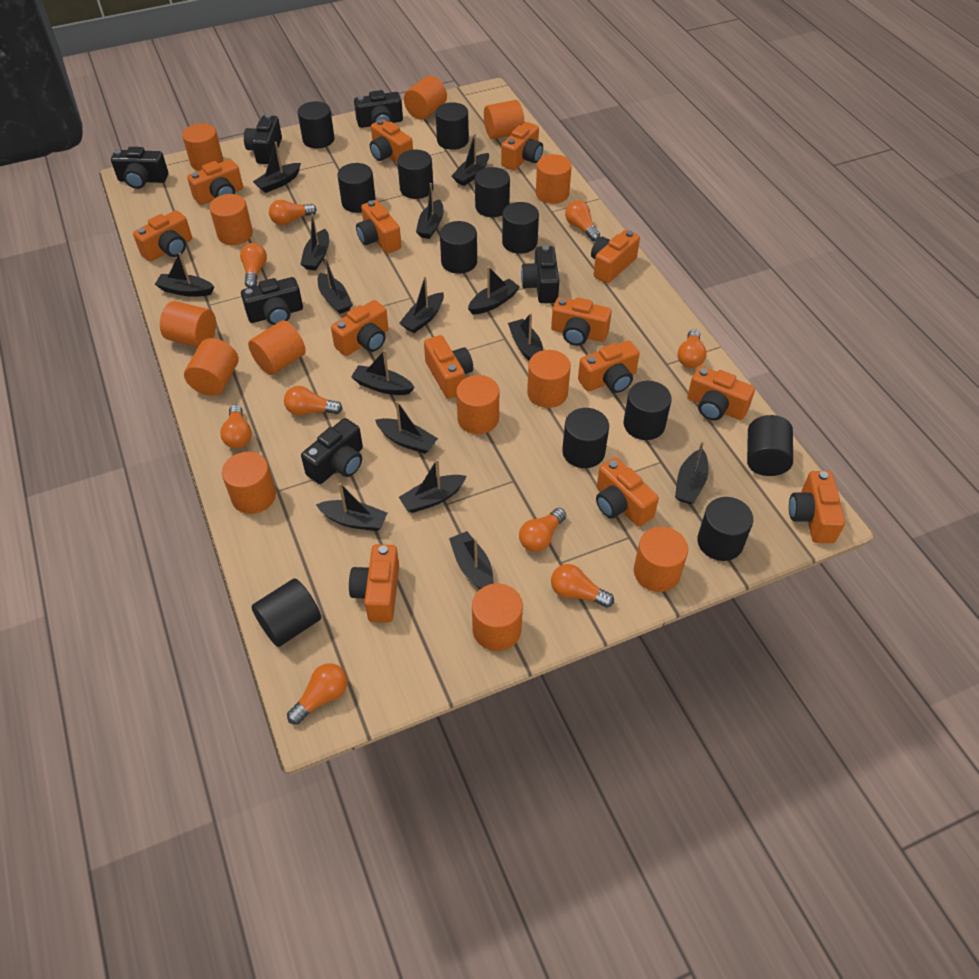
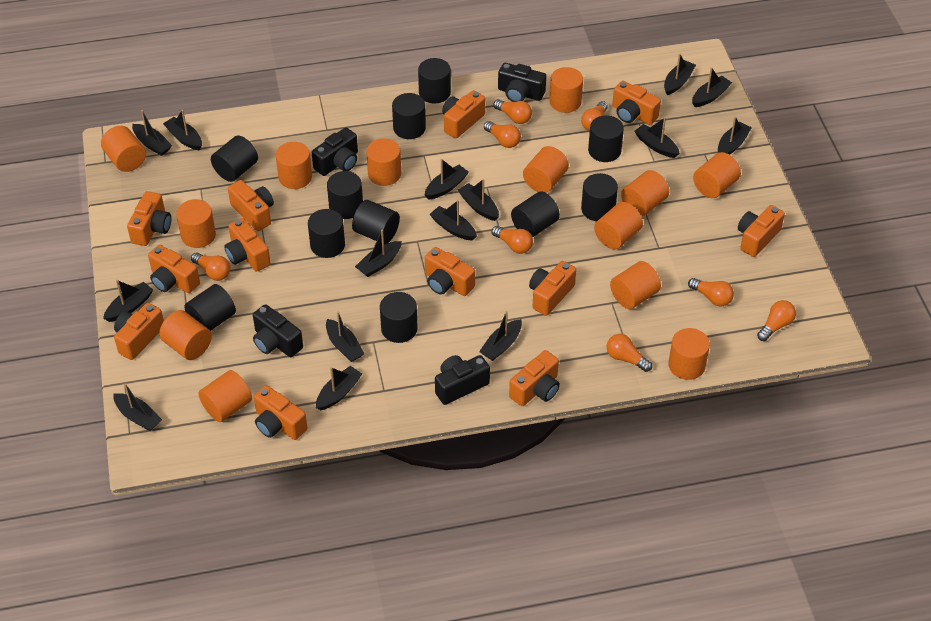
black camera: [111,147,168,189] [241,277,303,325] [244,114,282,164] [301,418,363,484] [354,90,403,128] [521,245,559,303] = 6 -> [253,304,303,357] [312,127,358,176] [435,355,490,405] [498,63,546,102] = 4
black cylinder: [251,578,321,647] [298,101,334,148] [337,163,376,213] [397,150,433,199] [436,102,469,150] [440,221,477,274] [475,167,510,217] [502,202,539,254] [562,408,609,468] [624,381,672,440] [697,497,753,561] [747,415,793,476] = 12 -> [184,284,236,331] [211,136,258,182] [308,209,345,258] [327,171,363,219] [352,200,400,244] [380,292,418,343] [392,93,426,139] [418,58,451,103] [511,191,560,237] [581,173,618,221] [588,115,624,162] = 11
orange camera: [133,210,192,262] [187,159,243,205] [331,300,389,356] [349,544,399,623] [356,200,401,254] [370,119,413,163] [424,335,473,399] [501,122,543,170] [551,297,612,346] [578,340,640,393] [591,230,640,283] [596,457,659,527] [687,366,755,420] [789,471,845,543] = 14 -> [114,303,164,360] [127,191,171,246] [148,245,200,293] [224,218,270,272] [228,180,274,231] [254,385,307,440] [425,247,475,296] [442,90,485,139] [509,350,560,406] [529,261,576,316] [612,81,661,125] [738,205,785,257] = 12
orange light bulb: [220,405,252,448] [240,243,267,288] [269,200,317,225] [284,386,342,415] [287,663,348,724] [519,508,566,552] [551,564,614,608] [565,200,600,241] [678,329,707,368] = 9 -> [191,253,231,281] [484,121,521,148] [492,226,533,254] [493,99,532,124] [581,101,608,131] [607,334,652,372] [688,278,734,306] [757,300,796,341] = 8

